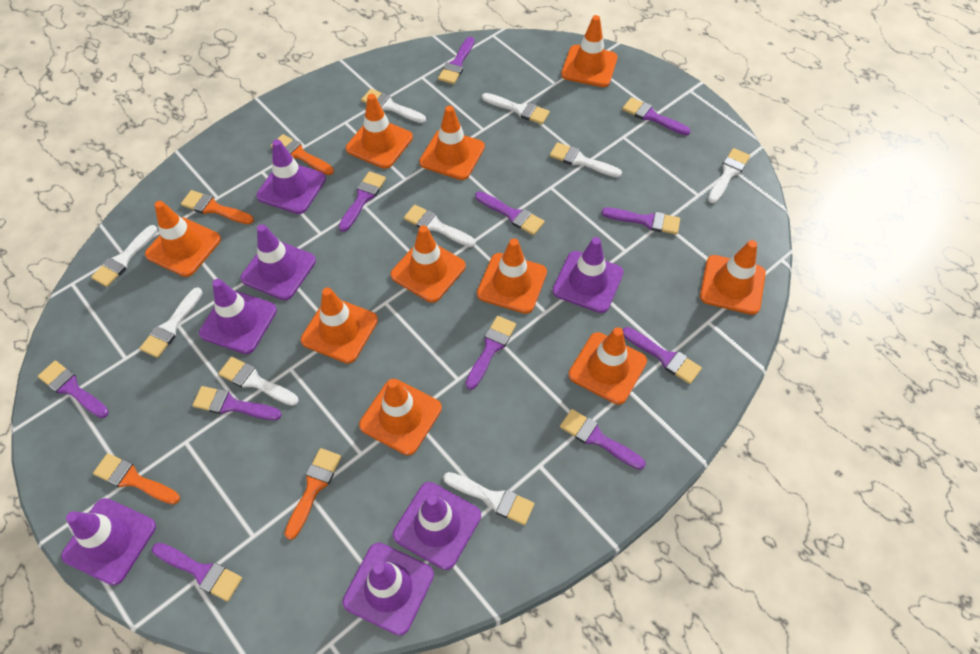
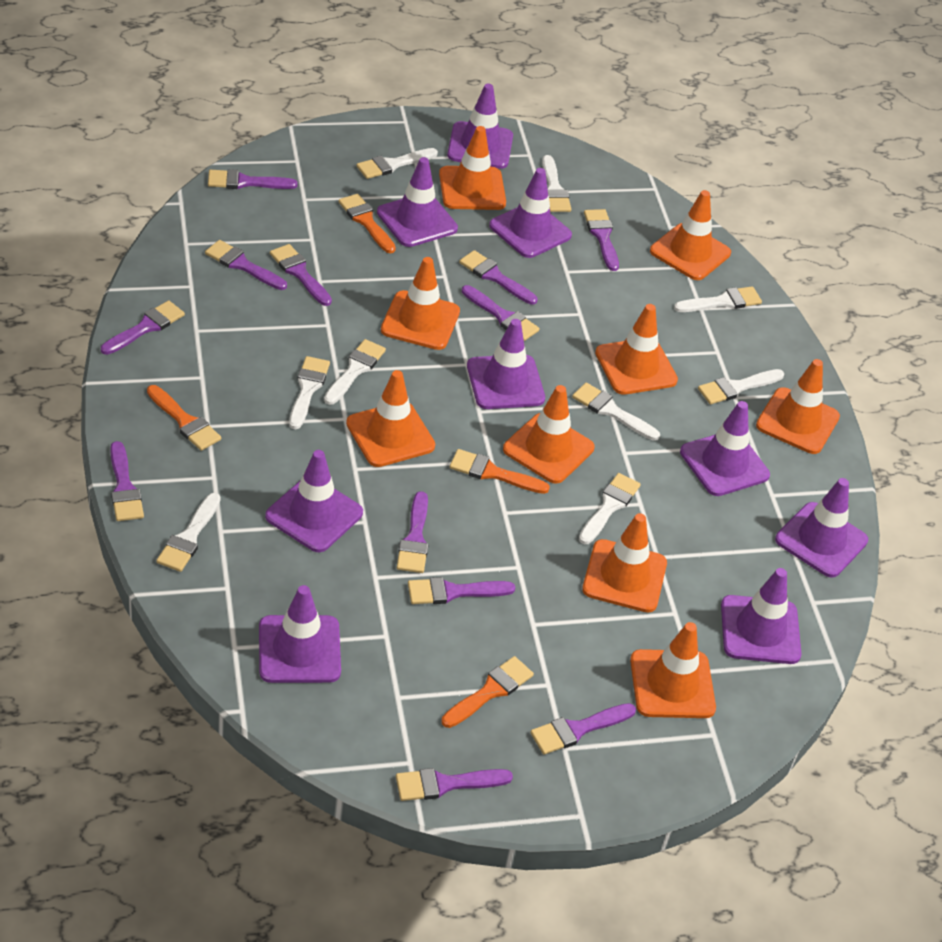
orange traffic cone: [145,201,221,277] [301,287,378,364] [346,94,413,169] [359,379,442,455] [390,225,466,303] [419,106,485,180] [477,238,547,314] [561,15,618,87] [569,327,647,405] [700,240,766,315] = 10 -> [346,370,435,467] [381,257,460,350] [439,126,506,210] [503,385,595,484] [582,513,667,613] [595,304,678,395] [630,622,716,718] [650,190,731,280] [756,359,840,454] = 9
purple brush: [38,361,109,418] [152,543,242,601] [192,386,282,420] [339,171,386,232] [438,37,474,84] [465,316,516,390] [475,191,545,235] [560,409,646,470] [601,208,680,234] [622,97,691,135] [623,327,702,384] = 11 -> [101,300,185,355] [110,441,144,521] [205,240,287,290] [208,169,298,189] [270,244,332,306] [396,768,513,801] [397,491,429,573] [408,577,515,604] [459,250,538,305] [462,285,540,341] [530,703,636,754] [584,209,619,271] = 12
purple traffic cone: [61,498,156,585] [199,279,277,354] [241,224,316,300] [256,139,326,214] [343,543,434,636] [393,482,481,570] [553,237,624,313] = 7 -> [259,585,341,683] [265,450,363,552] [377,157,458,247] [447,84,513,169] [467,319,545,409] [489,168,572,258] [680,401,770,496] [721,568,801,664] [775,478,868,577] = 9

